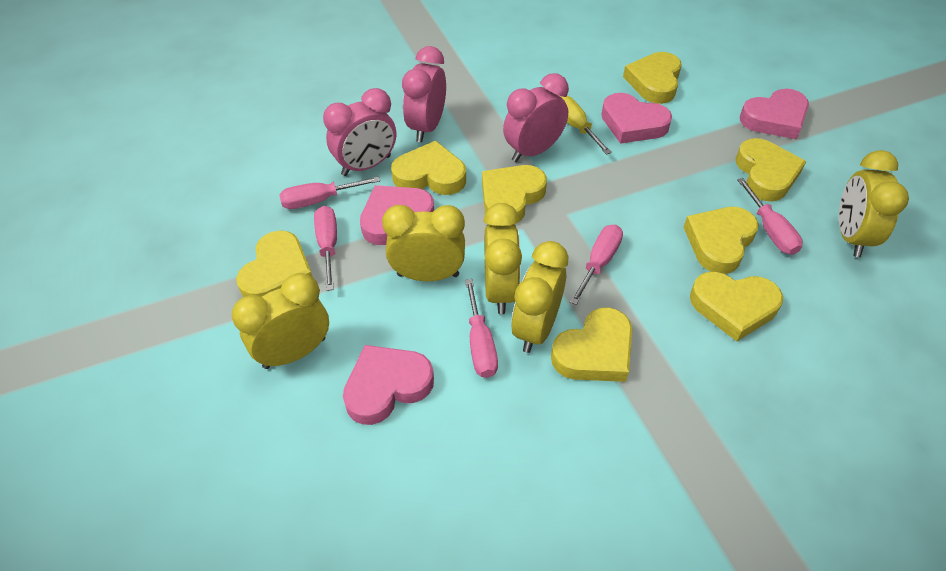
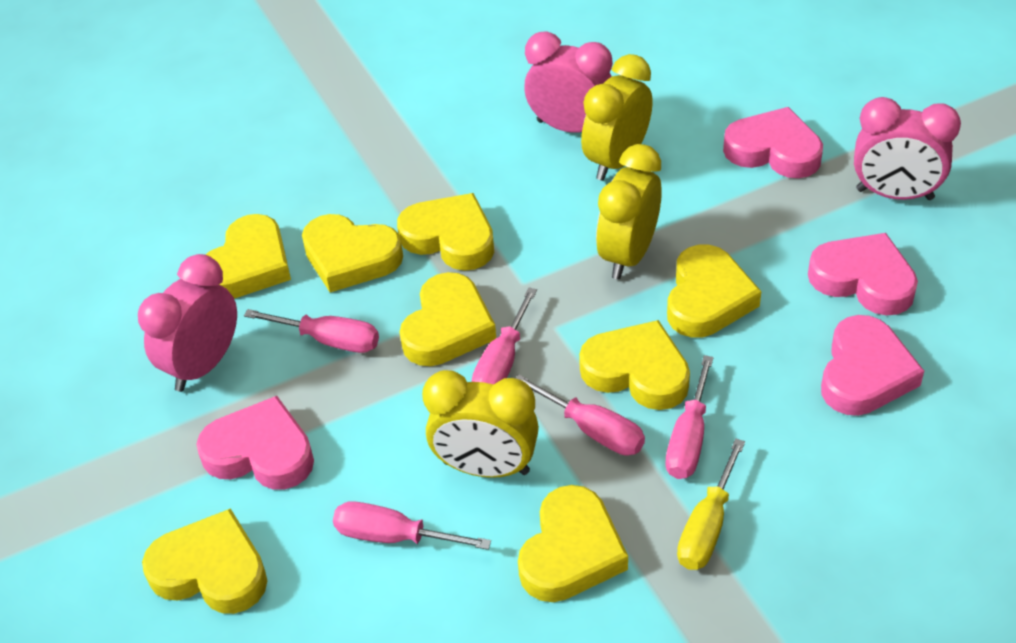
yellow clock: [232,273,329,369] [382,205,465,281] [483,203,522,314] [511,241,568,353] [839,150,909,257] = 5 -> [422,370,539,478] [581,54,653,181] [596,144,662,279] = 3

